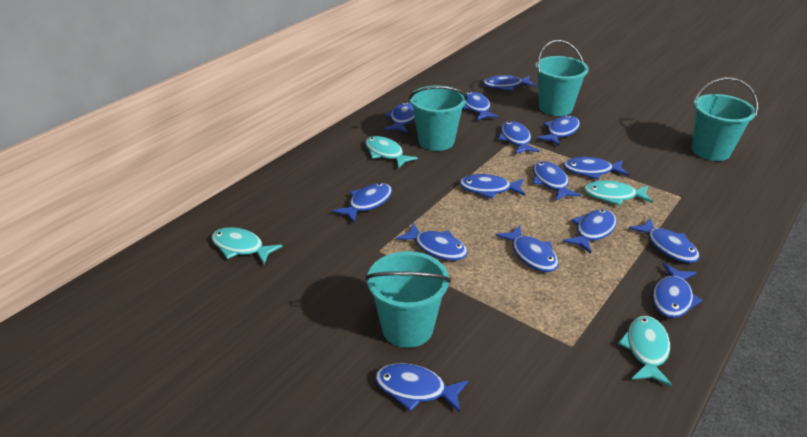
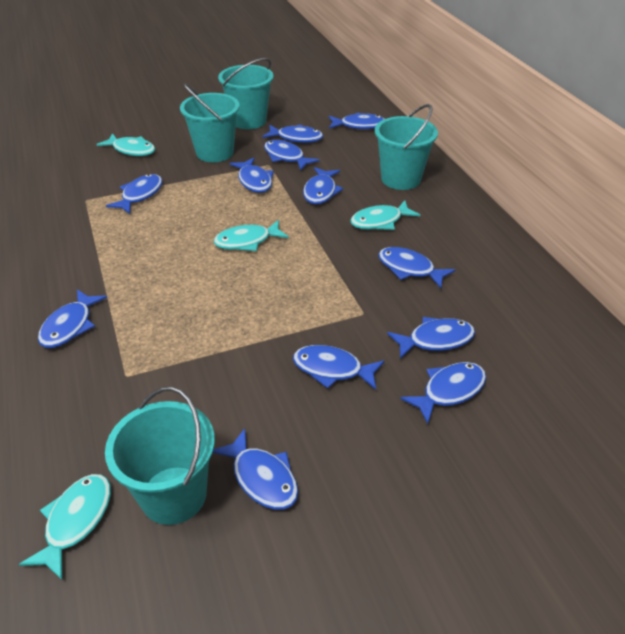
blue fish: [333,183,392,223] [375,363,469,413] [384,102,415,133] [396,223,468,261] [459,174,525,199] [462,92,499,121] [483,75,536,91] [496,225,559,272] [498,121,539,154] [533,161,581,201] [537,115,580,146] [563,157,629,180] [563,209,617,254] [629,218,699,263] [652,263,702,318] = 15 -> [38,289,107,348] [106,174,163,214] [213,428,299,510] [229,158,274,193] [262,124,323,143] [264,140,319,170] [293,345,384,390] [303,167,343,204] [329,112,384,130] [378,247,455,288] [387,317,475,359] [400,362,486,424] = 12

